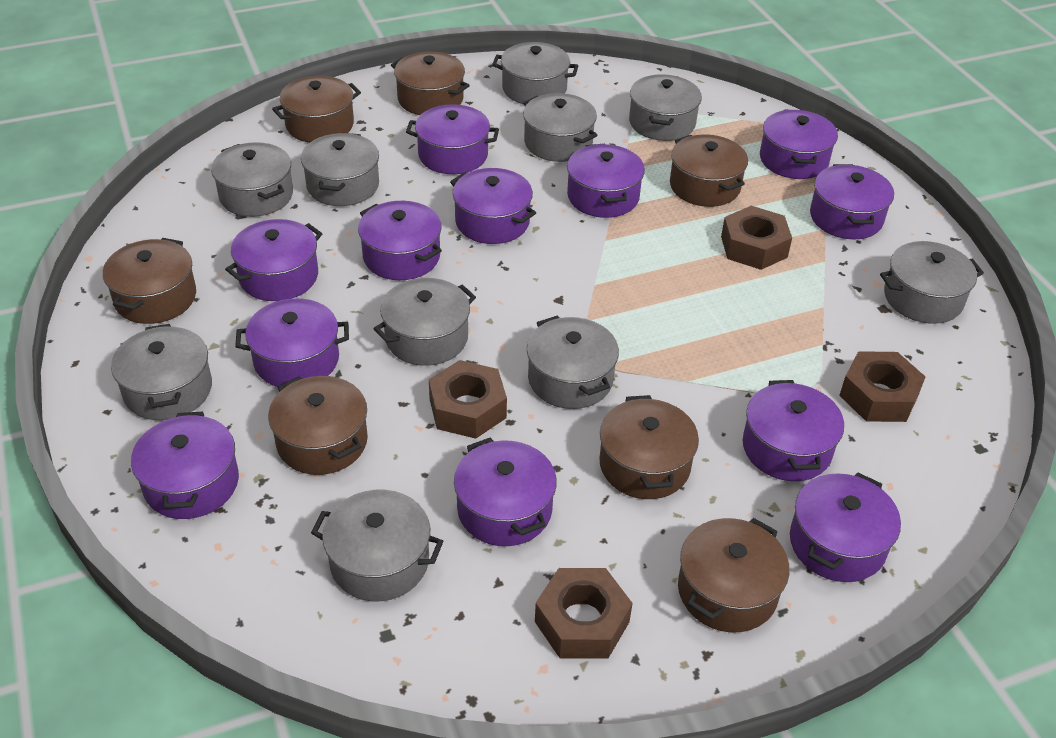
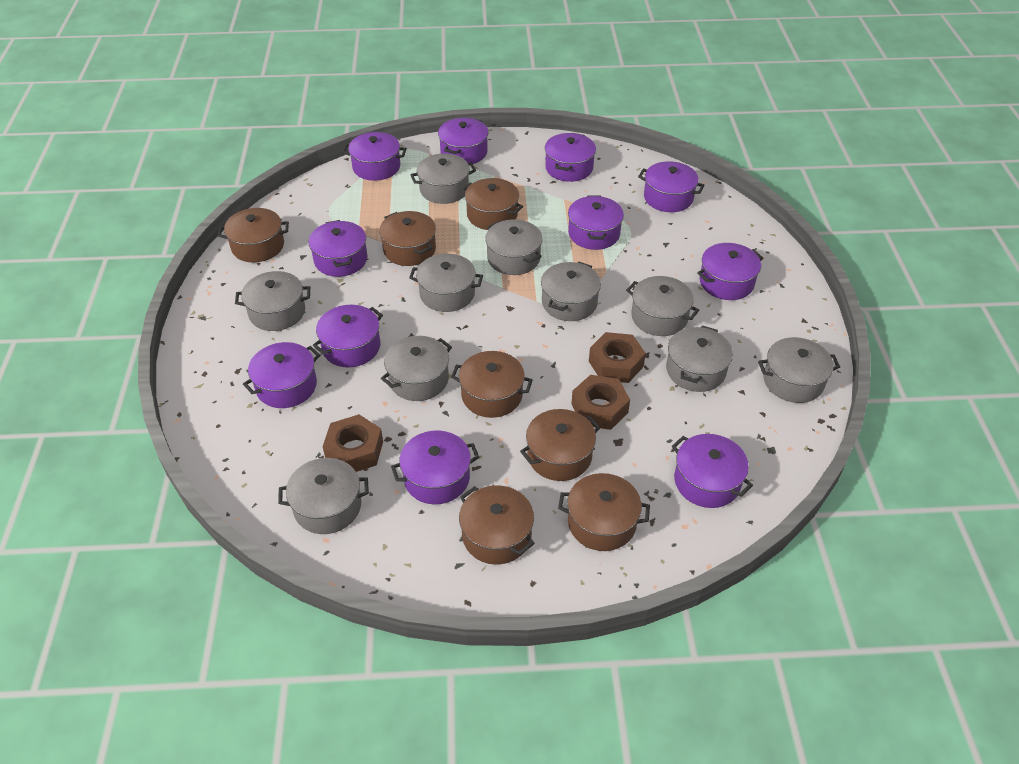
brown nut: [429,360,507,439] [535,568,633,659] [721,206,792,270] [839,351,926,422] = 4 -> [323,414,383,472] [571,375,630,430] [589,332,646,383] = 3
purple pot: [131,412,239,519] [225,219,322,301] [235,298,349,387] [358,201,442,280] [406,104,499,174] [450,168,536,244] [454,438,557,546] [567,144,645,218] [743,380,844,481] [760,109,838,179] [790,473,901,582] [810,164,894,239] = 12 -> [243,342,320,408] [309,220,368,277] [313,305,383,367] [342,132,407,181] [391,430,479,504] [438,118,488,164] [545,133,596,182] [568,196,624,250] [638,161,705,212] [672,434,753,508] [697,243,764,300] = 11

